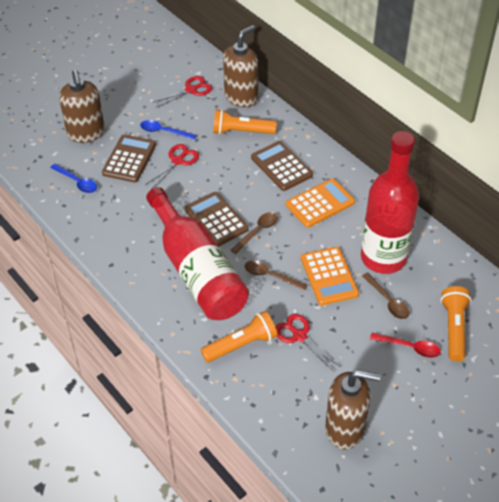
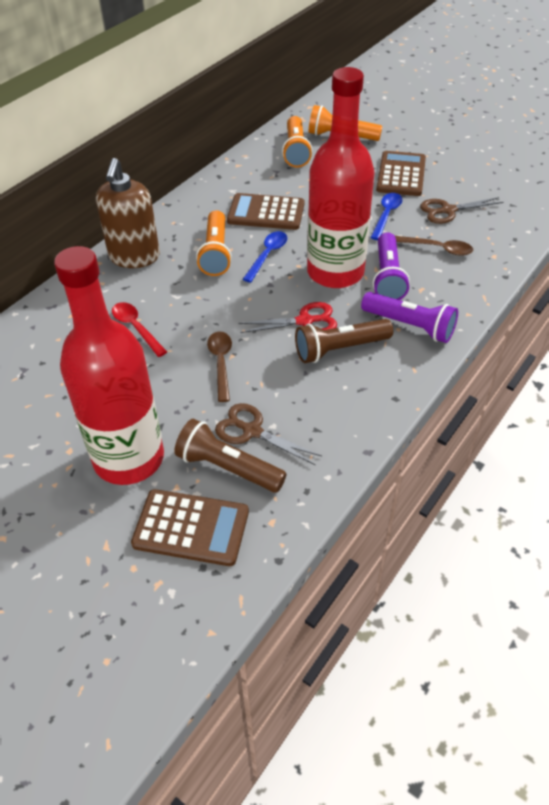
brown flashlight: none = 0 -> [174,418,286,492] [295,319,393,363] = 2
brown scissors: none = 0 -> [215,403,322,465] [420,197,504,224] = 2
brown soap dispenser: [59,70,105,143] [223,25,258,107] [325,370,381,450] = 3 -> [96,158,160,268] = 1
brown spoon: [231,212,278,254] [245,260,307,291] [362,272,410,319] = 3 -> [207,332,232,402] [395,236,473,256] = 2
orange calculator: [286,178,355,228] [301,247,359,305] = 2 -> none = 0
purple flashlight: none = 0 -> [361,292,458,343] [373,232,410,300] = 2
red scissors: [145,144,199,188] [152,76,212,108] [275,314,341,372] = 3 -> [238,302,337,333] = 1

